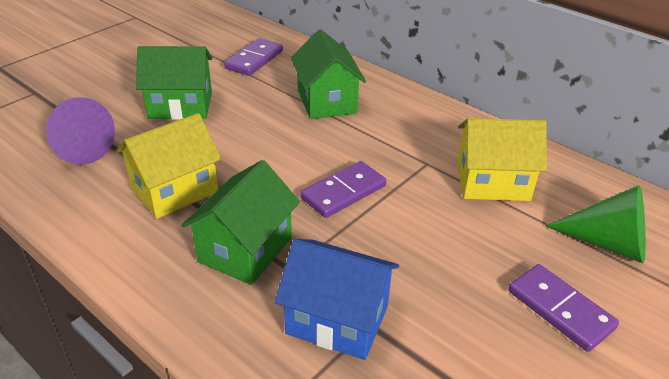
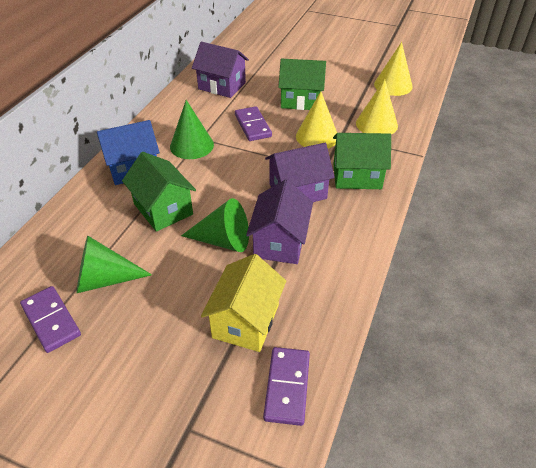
green cone: [545,185,646,263] = 1 -> [76,236,152,293] [170,100,214,159] [181,198,249,252] = 3
purple cone: [46,97,115,165] = 1 -> none = 0
purple house: none = 0 -> [192,42,249,98] [246,179,313,264] [265,143,335,202] = 3
yellow cone: none = 0 -> [296,91,337,149] [356,79,398,134] [374,42,413,96] = 3
yellow house: [116,113,222,219] [457,118,547,201] = 2 -> [201,254,286,352] = 1

